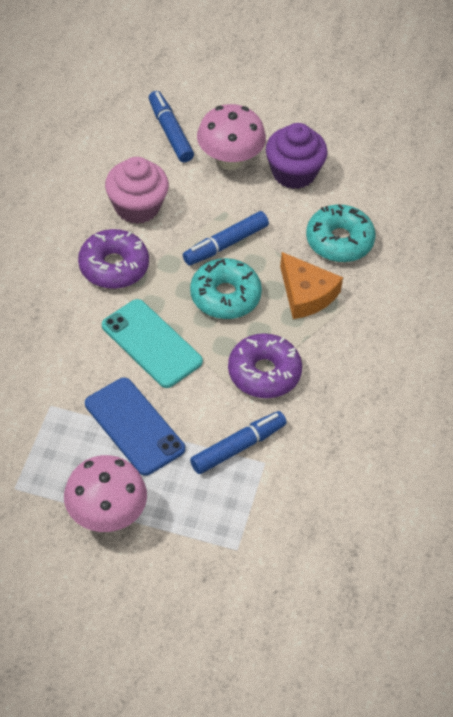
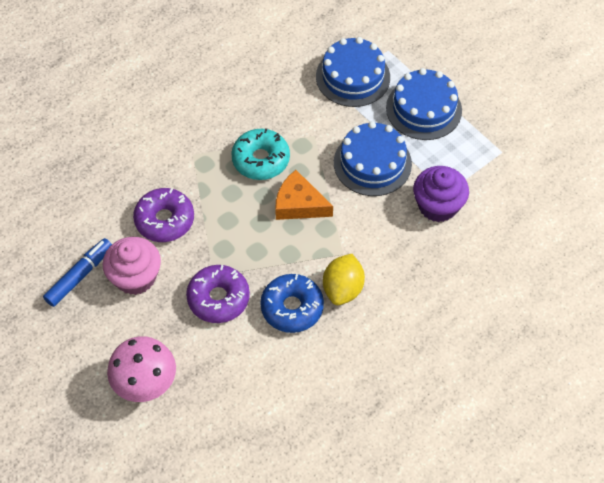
blue cake: none = 0 -> [316,37,390,107] [334,121,412,196] [386,68,462,140] = 3
blue donut: none = 0 -> [260,274,324,333] = 1
blue marker: [149,91,194,162] [183,211,269,266] [190,411,287,474] = 3 -> [43,238,112,307] = 1
blue phone: [85,378,185,476] = 1 -> none = 0
pink mushroom: [64,455,147,532] [197,104,266,170] = 2 -> [107,336,176,402] = 1
turquoise donut: [190,258,262,319] [306,204,376,262] = 2 -> [231,128,290,180] = 1
turquoise phone: [102,299,203,388] = 1 -> none = 0
yellow lemon: none = 0 -> [323,254,365,305] = 1

